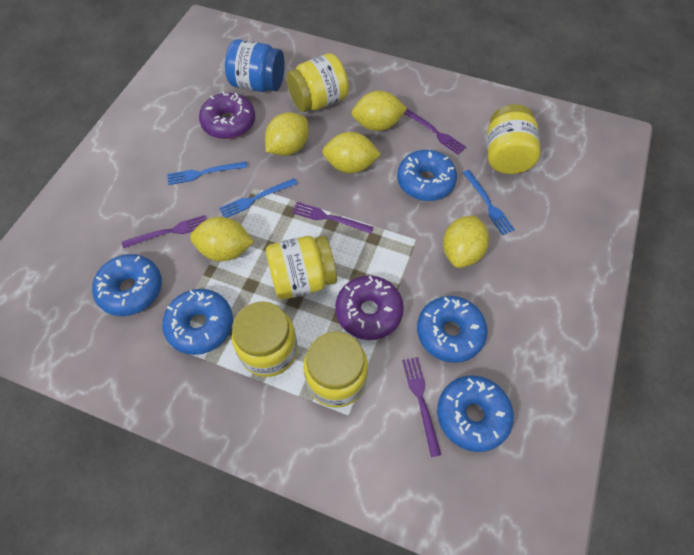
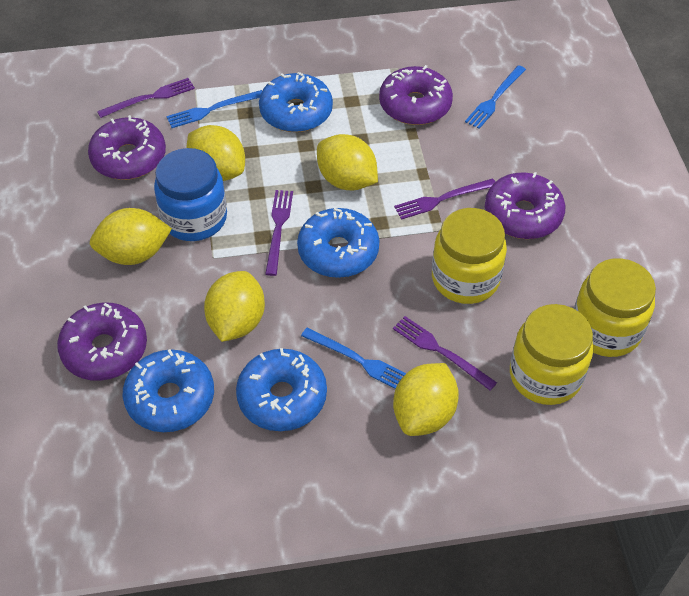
blue donut: [92,254,162,316] [162,289,233,355] [397,150,457,201] [417,296,487,363] [437,376,514,452] = 5 -> [123,349,214,432] [236,348,327,431] [259,72,333,132] [297,208,380,278] = 4
purple donut: [199,91,255,139] [335,276,404,340] = 2 -> [57,303,147,381] [88,115,166,180] [379,65,453,125] [485,172,566,239] = 4
yellow jar: [232,301,298,377] [266,235,337,300] [287,53,349,112] [304,332,368,408] [487,104,540,174] = 5 -> [432,208,507,304] [510,304,593,405] [574,258,656,357] = 3

